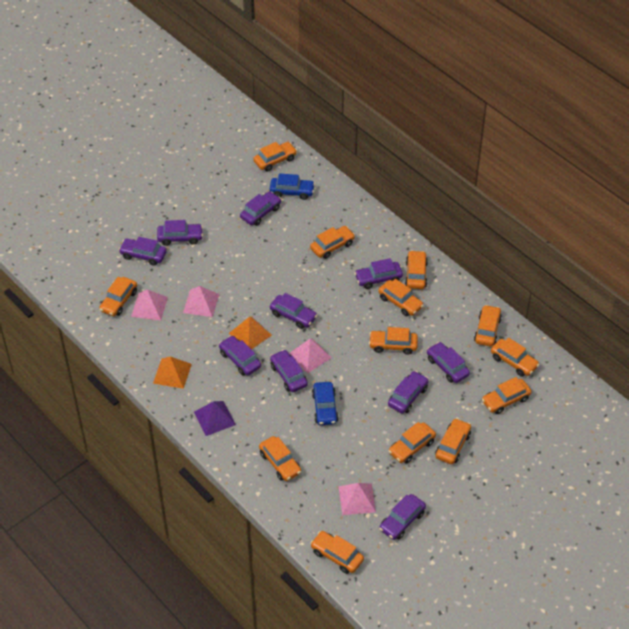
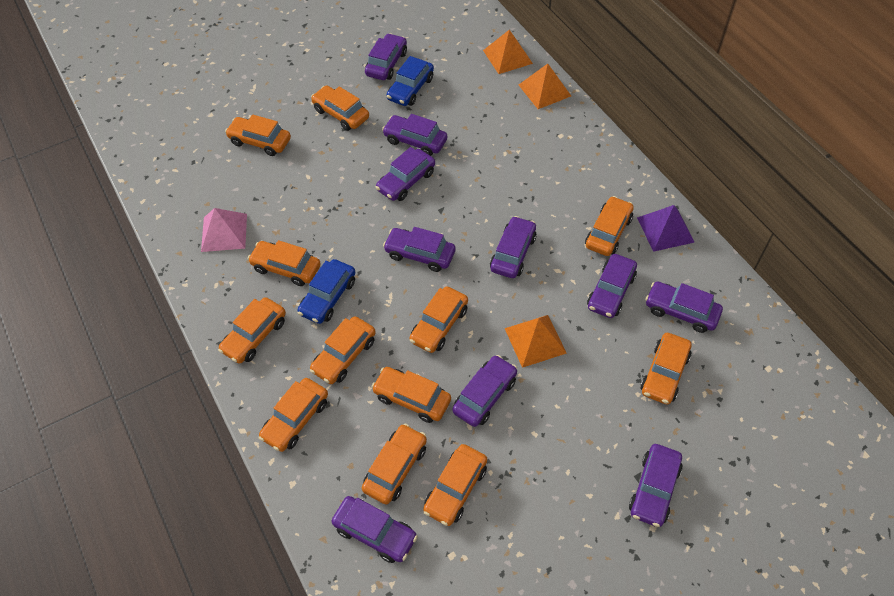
orange car: [99,277,137,316] [253,142,297,172] [259,436,301,481] [310,226,355,259] [310,531,364,574] [369,327,418,355] [378,279,424,316] [388,422,436,464] [405,250,428,289] [435,418,471,464] [474,305,502,346] [482,377,532,414] [491,338,539,377] = 13 -> [218,297,286,364] [225,114,291,156] [248,240,321,286] [259,378,328,452] [310,316,376,384] [311,86,369,131] [362,423,427,504] [371,367,451,423] [409,287,468,353] [423,444,487,526] [585,196,634,256] [641,333,692,405] = 12
orange pyramid: [153,356,192,389] [229,317,272,349] = 2 -> [483,30,533,74] [505,315,567,368] [519,64,571,109] = 3
pink pyramid: [131,289,168,321] [183,286,219,317] [289,339,332,373] [339,483,376,515] = 4 -> [201,208,247,252] = 1

